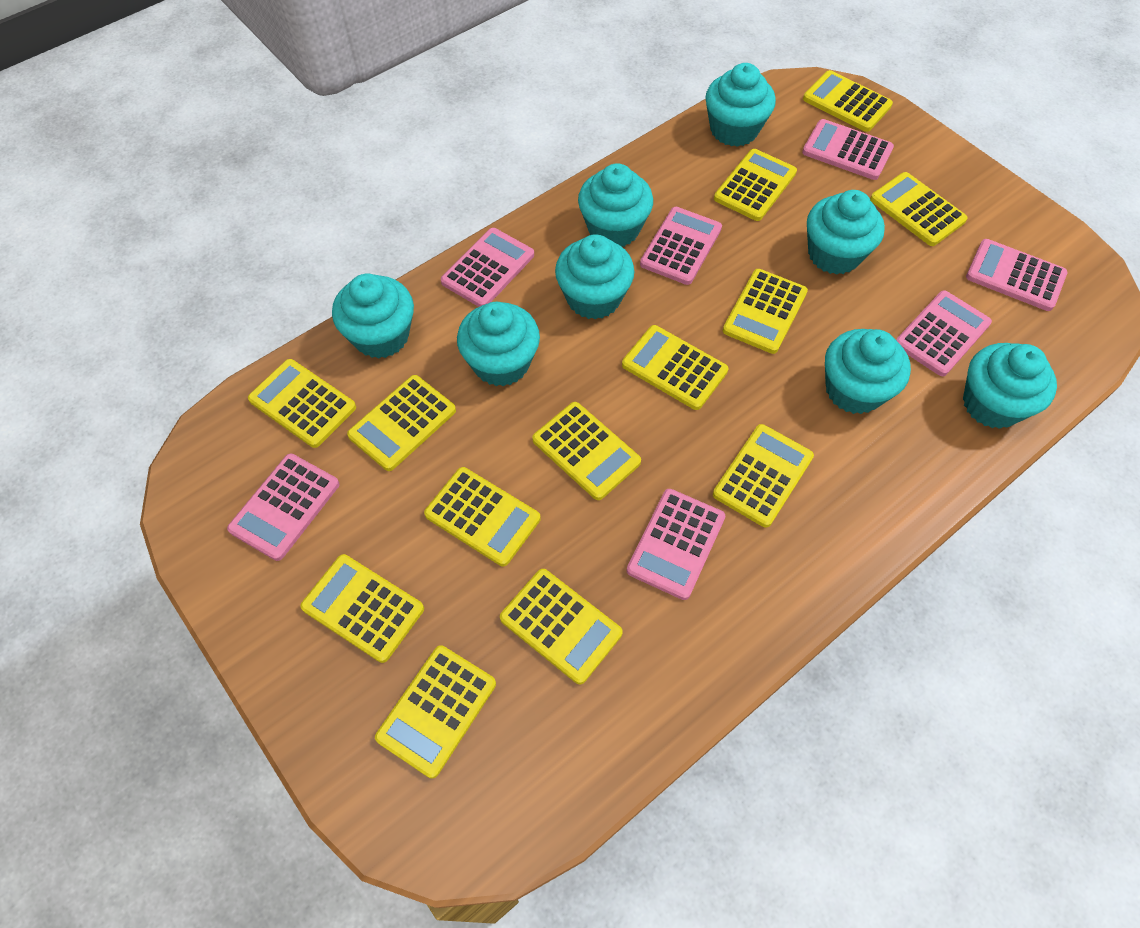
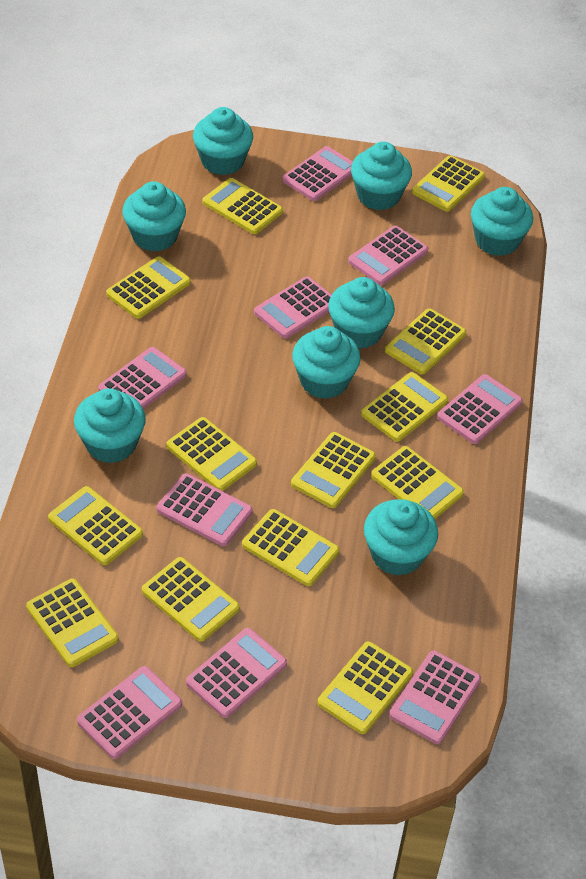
pink calculator: [227,454,339,561] [441,228,534,307] [627,489,725,600] [640,207,722,285] [802,119,894,180] [896,290,992,376] [966,239,1067,311] = 7 -> [77,666,182,759] [98,347,187,409] [157,473,253,546] [186,628,287,718] [254,277,332,339] [282,146,353,201] [348,226,428,285] [389,650,481,744] [437,374,523,444] = 9

